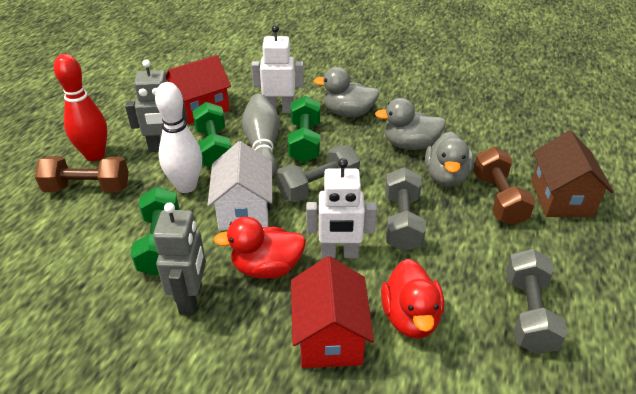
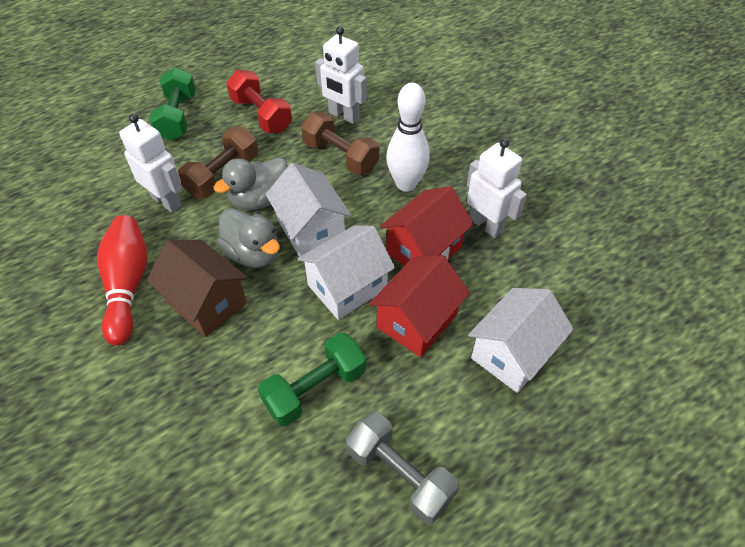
green dumbbell: [131,187,179,276] [192,102,231,167] [288,95,320,163] = 3 -> [149,67,196,141] [258,332,366,426] = 2
grey bowling pin: [242,94,279,177] = 1 -> none = 0
grey duck: [314,67,379,117] [375,98,446,150] [425,131,474,187] = 3 -> [213,157,288,210] [218,208,280,268] = 2
grey dumbbell: [276,145,360,202] [385,167,426,251] [506,249,568,354] = 3 -> [346,412,459,524] = 1
grey robot: [125,60,187,152] [153,202,206,315] = 2 -> none = 0
red duck: [214,217,306,278] [381,259,444,339] = 2 -> none = 0
red dumbbell: none = 0 -> [226,70,292,133] = 1
white house: [207,141,273,231] = 1 -> [265,163,352,257] [297,225,395,320] [468,288,574,393] = 3
white robot: [251,25,304,113] [306,158,377,258] = 2 -> [119,114,182,213] [315,26,366,124] [467,138,527,238] = 3

